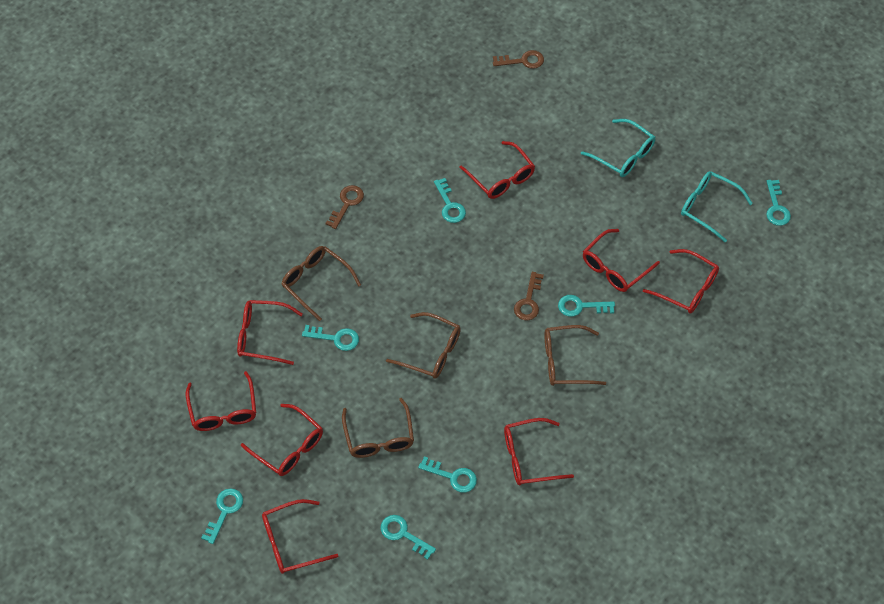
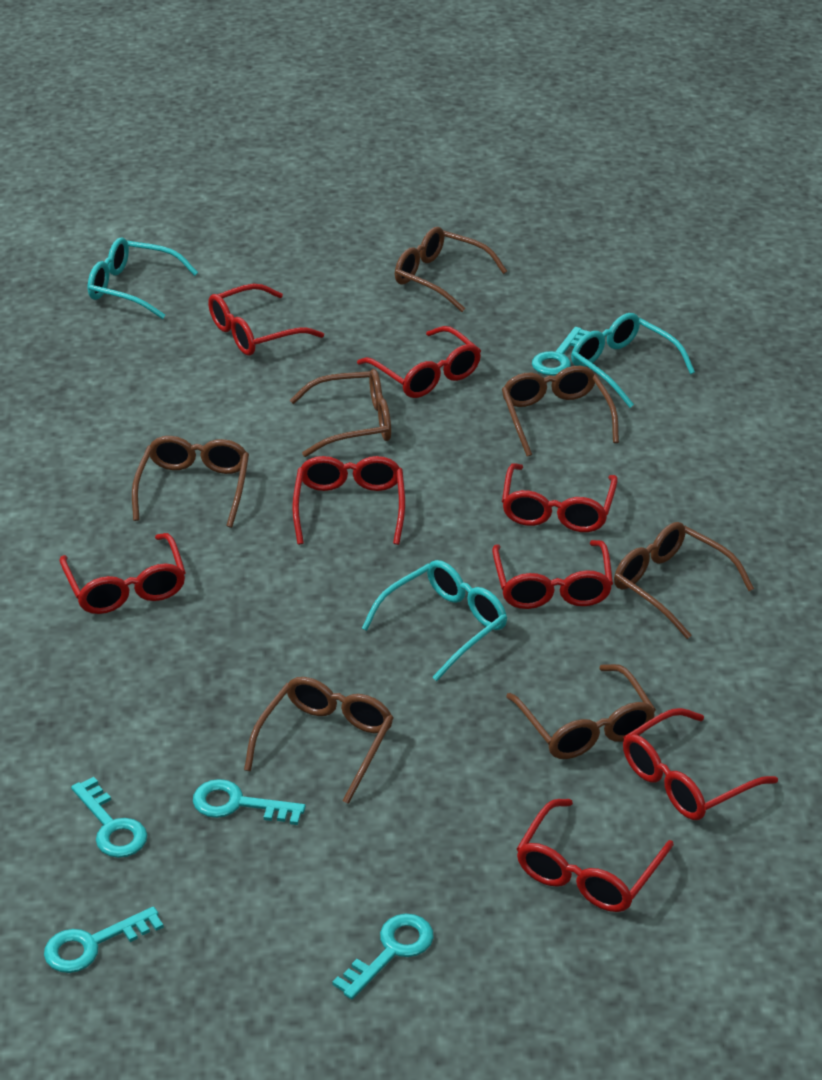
brown glasses: [281,246,361,321] [342,398,414,458] [386,312,461,379] [544,325,606,386] = 4 -> [132,436,249,528] [244,677,393,804] [290,369,391,457] [395,227,507,312] [502,366,619,457] [506,664,656,759] [614,522,754,639] = 7
brown key: [325,185,364,229] [493,50,544,69] [514,272,544,320] = 3 -> none = 0
turquoise glasses: [581,119,655,177] [681,171,753,242] = 2 -> [88,237,198,319] [362,560,507,681] [571,313,695,408] = 3
turquoise key: [201,488,243,544] [302,325,359,351] [381,515,436,560] [418,456,477,492] [434,178,466,223] [558,295,615,317] [766,180,791,226] = 7 -> [44,906,164,973] [71,777,147,858] [193,779,306,825] [332,914,434,1000] [532,327,589,376] = 5

